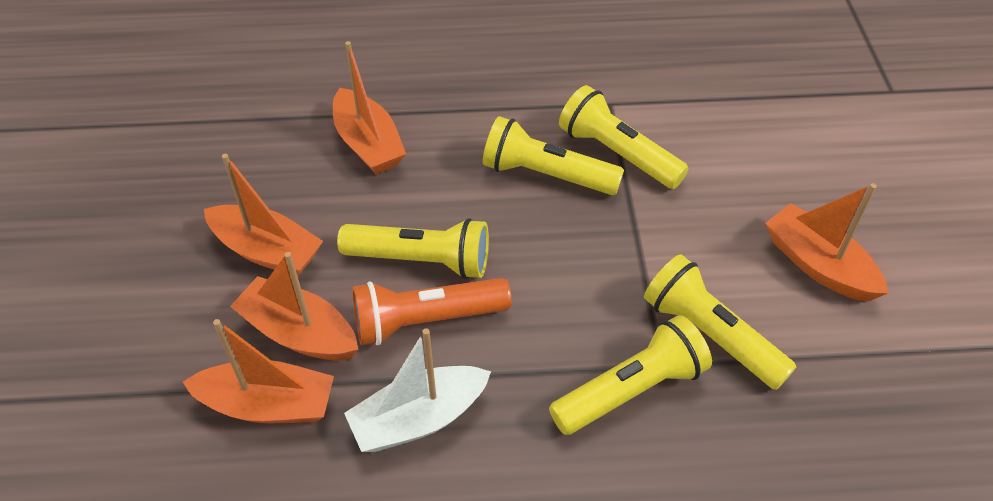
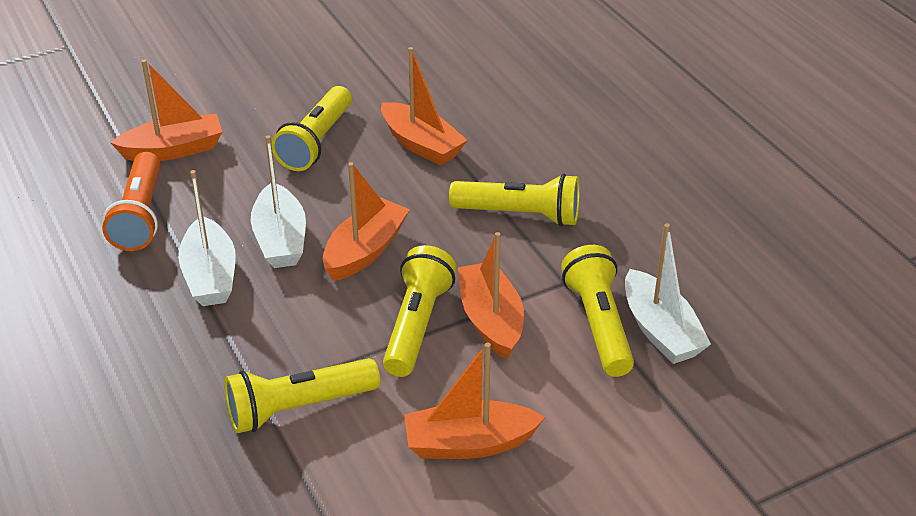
white boat: [344,328,491,452] = 1 -> [178,170,236,306] [251,135,306,268] [625,223,711,364] = 3

